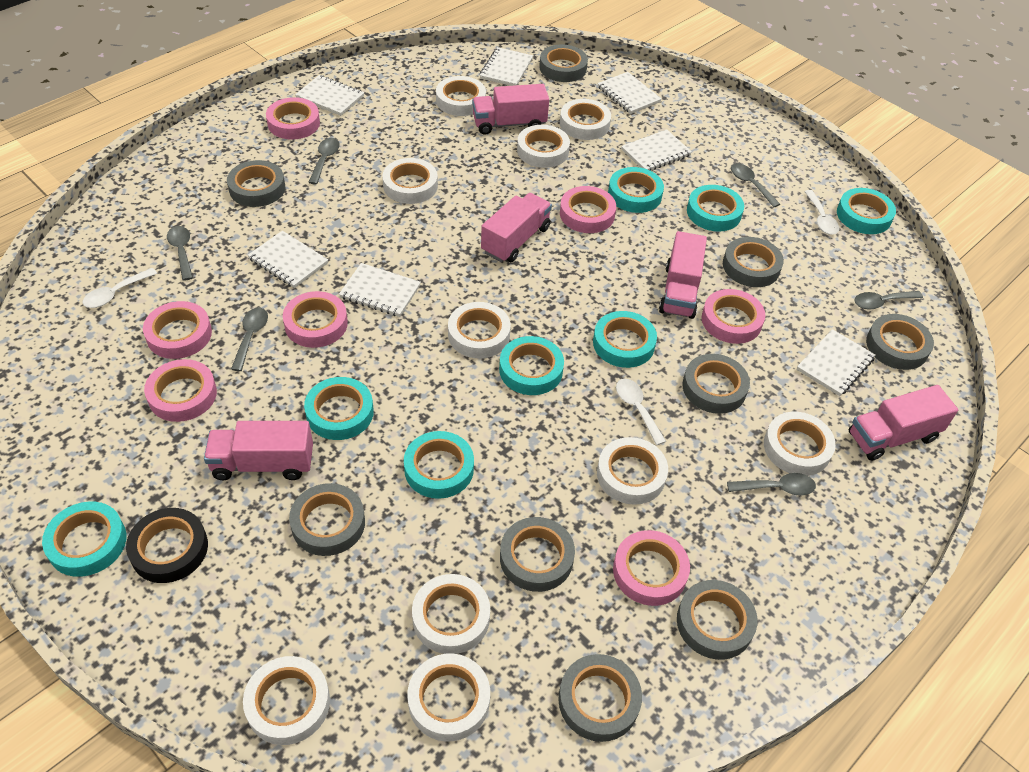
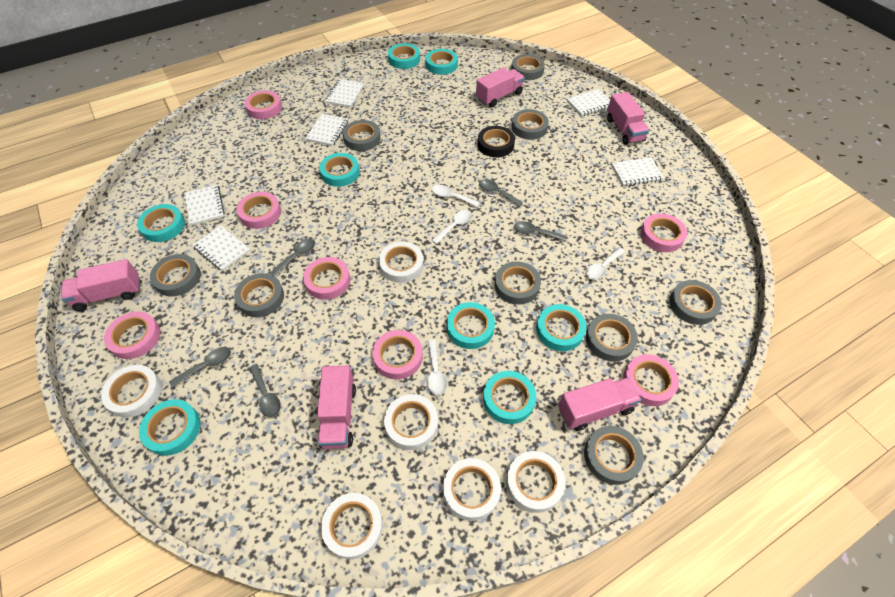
grey spoon: [167,226,193,281] [231,308,268,371] [308,138,340,185] [727,473,816,496] [731,163,780,207] [854,291,923,310] = 6 -> [169,347,231,388] [250,364,281,417] [270,239,315,276] [479,179,523,207] [514,221,567,241] = 5
white notebook: [248,231,328,288] [295,75,364,116] [339,263,421,317] [480,47,533,86] [598,72,662,114] [621,129,692,171] [797,329,876,396] = 7 -> [185,185,225,226] [193,226,250,271] [305,114,348,146] [325,79,364,108] [567,89,610,116] [611,157,664,186] = 6
white spoon: [83,268,157,308] [616,379,666,445] [804,190,839,235] = 3 -> [427,339,447,395] [432,185,480,207] [432,210,472,244] [586,247,625,280] = 4
white tape: [243,656,330,745] [382,158,438,204] [407,654,490,741] [412,574,490,654] [436,76,486,116] [448,302,511,358] [517,125,570,168] [560,99,611,140] [597,437,668,505] [764,412,836,476] = 10 -> [101,365,162,418] [321,493,383,559] [379,242,423,283] [384,394,438,450] [443,458,501,521] [506,451,565,513] = 6

